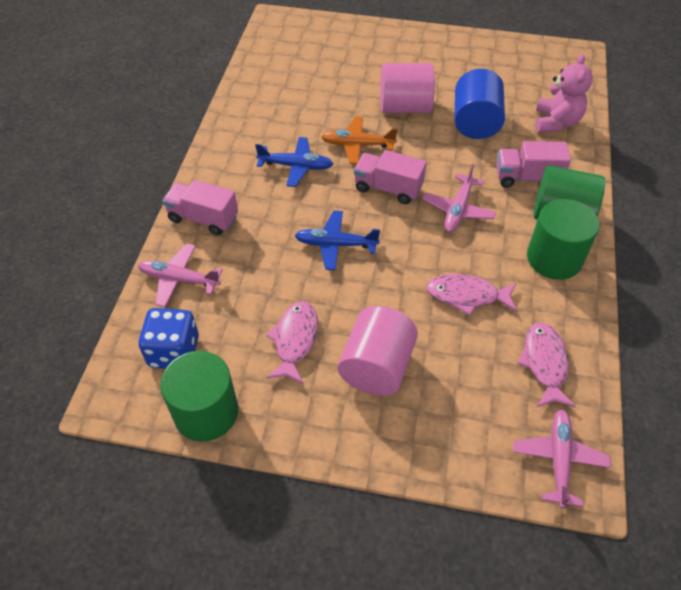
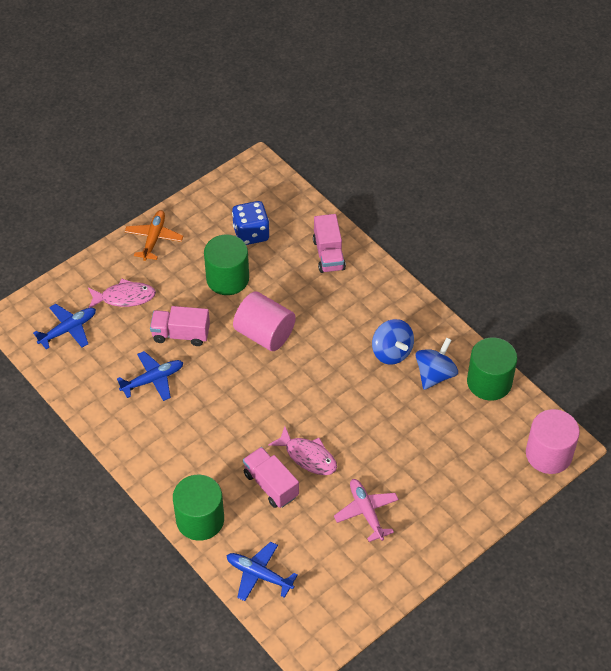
blue cylinder: [454,69,505,139] = 1 -> none = 0
blue plane: [255,137,333,187] [295,211,380,270] = 2 -> [33,304,96,349] [117,351,184,401] [226,542,298,601] = 3
blue spinning top: none = 0 -> [372,319,414,365] [415,337,458,390] = 2
pink fish: [266,301,318,384] [426,274,517,315] [517,322,576,407] = 3 -> [88,279,156,308] [268,426,337,475] = 2
pink plane: [138,244,223,307] [422,164,496,232] [513,409,611,508] = 3 -> [334,479,399,542] = 1
pink teddy bear: [536,54,593,132] = 1 -> none = 0

